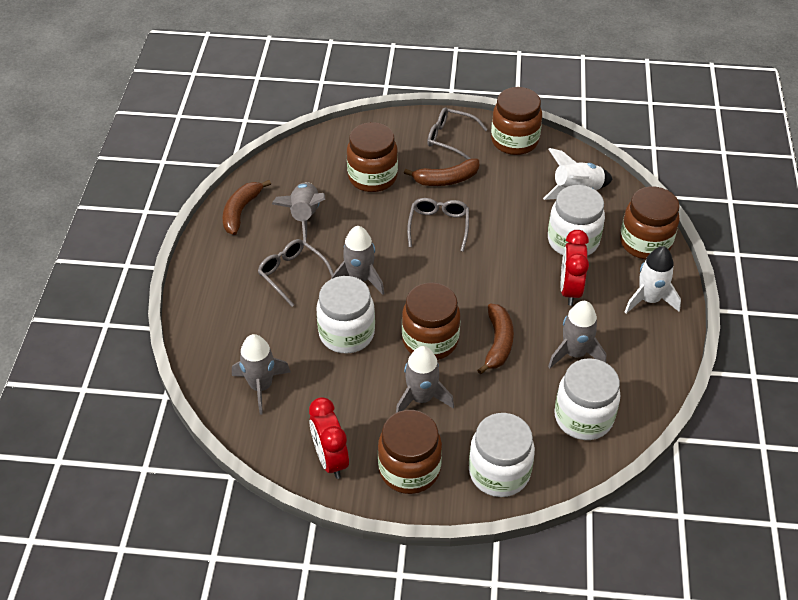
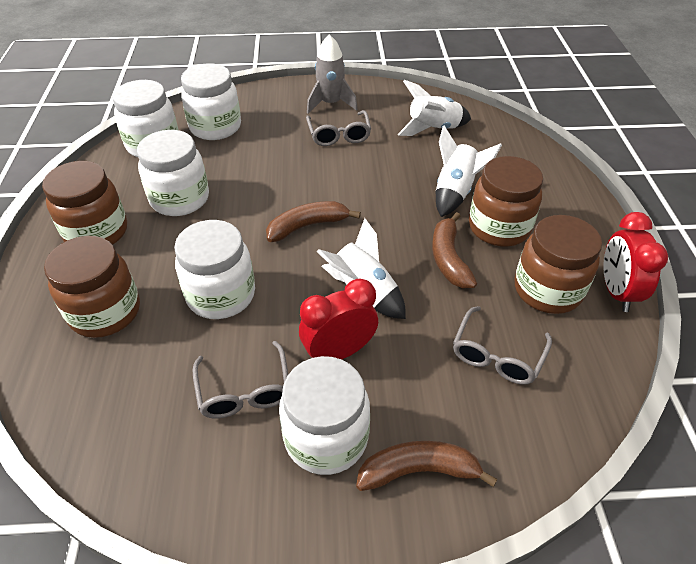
brown jar: [347,122,398,192] [378,410,442,494] [402,282,460,360] [491,87,542,155] [620,187,680,259] = 5 -> [42,161,127,245] [44,236,140,338] [469,156,543,246] [515,215,602,314] = 4
grey rocket: [232,334,290,415] [272,182,325,242] [331,226,384,295] [396,346,454,413] [548,301,606,368] = 5 -> [307,34,358,114] = 1
white jar: [316,276,375,354] [469,413,535,497] [548,185,605,255] [554,358,621,440] = 4 -> [112,80,179,157] [137,130,209,216] [174,220,255,319] [181,63,241,140] [279,356,370,475] = 5
white rocket: [543,148,612,200] [625,246,681,314] = 2 -> [317,218,406,319] [398,80,471,136] [436,126,502,217] = 3

